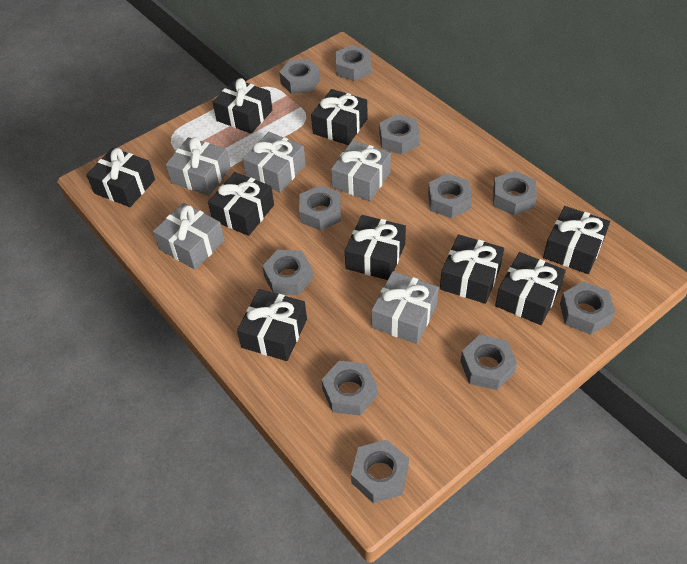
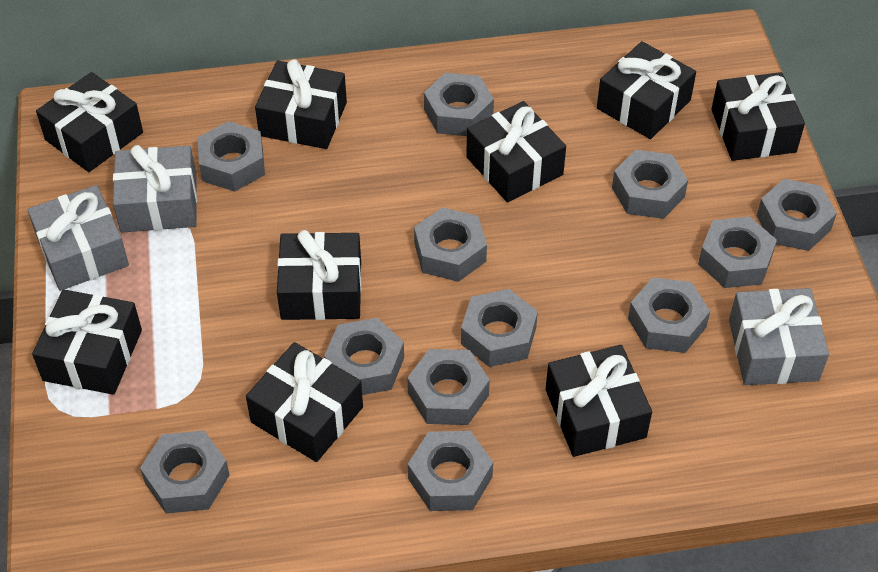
grey gift: [153,203,225,270] [166,137,231,196] [243,132,306,193] [331,140,391,201] [371,271,439,344] = 5 -> [28,185,129,291] [113,145,197,233] [729,288,829,385] = 3
grey nut: [262,250,313,295] [279,59,320,94] [299,185,341,231] [321,361,377,416] [336,45,371,81] [351,439,409,503] [379,114,420,155] [428,173,472,219] [460,335,517,390] [493,171,537,216] [560,281,615,335] = 11 -> [140,431,230,514] [198,121,265,192] [324,318,404,395] [407,349,490,425] [408,431,493,511] [414,207,487,282] [424,73,494,136] [461,289,538,367] [612,150,688,219] [628,277,710,353] [698,216,777,288] [757,179,837,251] = 12

